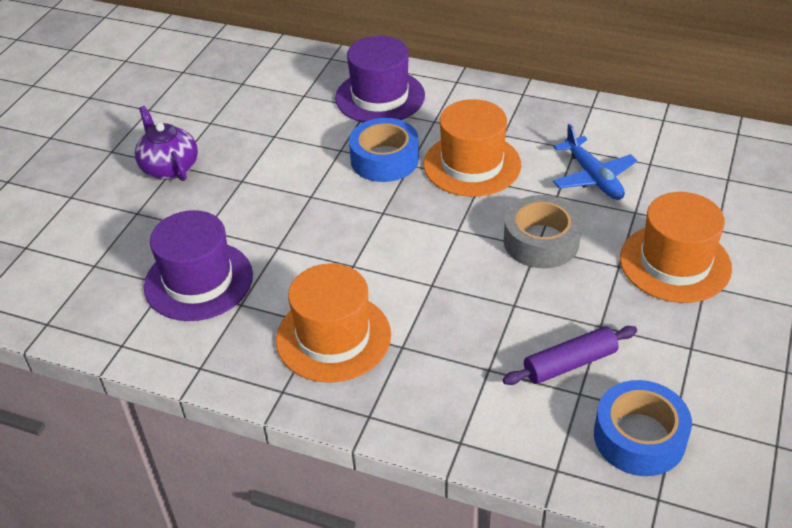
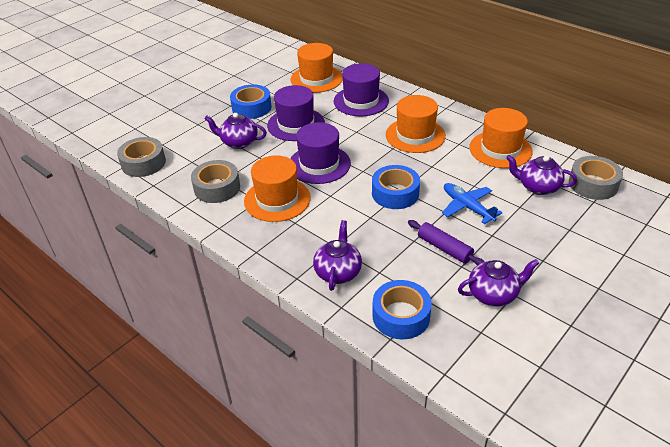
blue tape: [349,118,419,182] [594,380,692,476] = 2 -> [230,84,272,119] [372,165,420,209] [373,280,432,339] = 3
grey tape: [504,195,582,268] = 1 -> [117,137,166,177] [191,160,240,203] [569,156,623,200] = 3
orange hat: [276,263,391,383] [424,99,521,197] [620,192,732,303] = 3 -> [244,155,311,222] [290,43,343,93] [386,95,446,153] [469,108,533,168] = 4
purple hat: [144,210,253,321] [335,36,425,123] = 2 -> [267,85,325,141] [290,122,351,184] [334,63,389,116] = 3
purple teapot: [135,106,198,181] = 1 -> [204,113,267,149] [313,220,362,291] [458,259,539,306] [506,155,577,195] = 4

